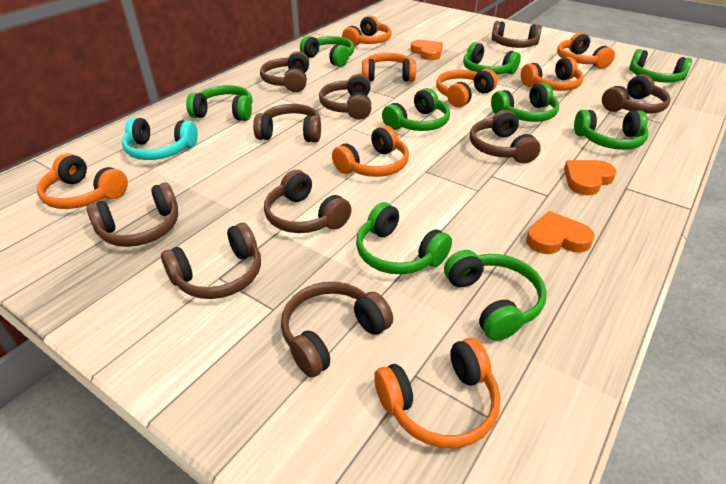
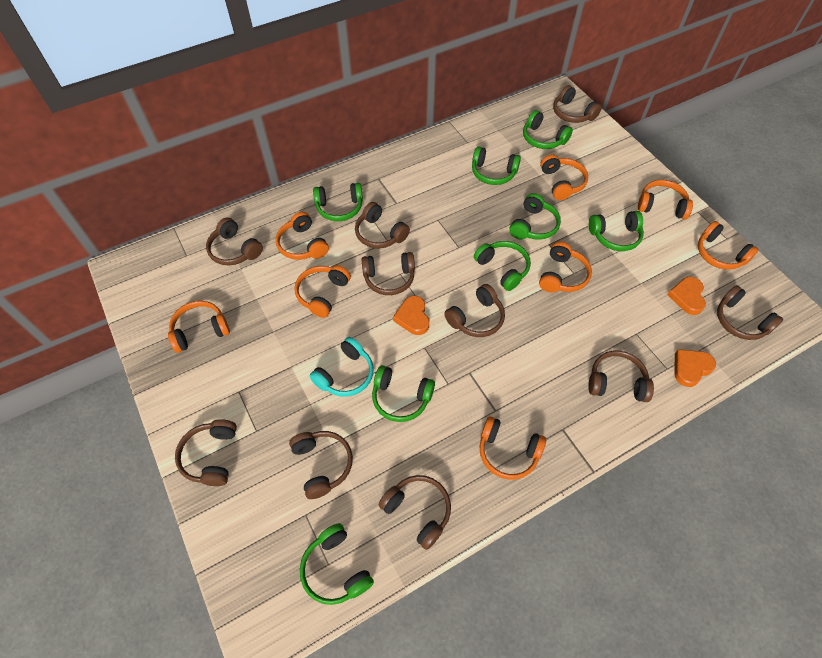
green headphones: [186,85,252,121] [300,36,354,67] [356,202,452,274] [382,88,450,131] [444,250,547,341] [463,42,521,75] [491,83,559,122] [574,110,649,150] [629,49,692,83] = 9 -> [300,523,374,605] [313,183,363,221] [372,365,435,422] [472,147,521,185] [474,241,531,291] [509,193,561,240] [523,110,573,149] [589,211,644,251] = 8

